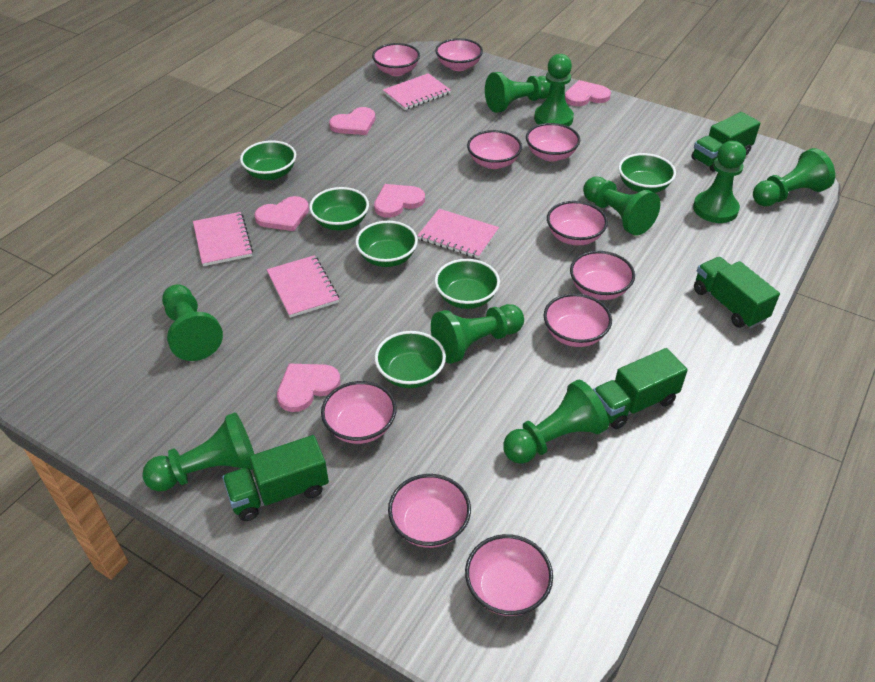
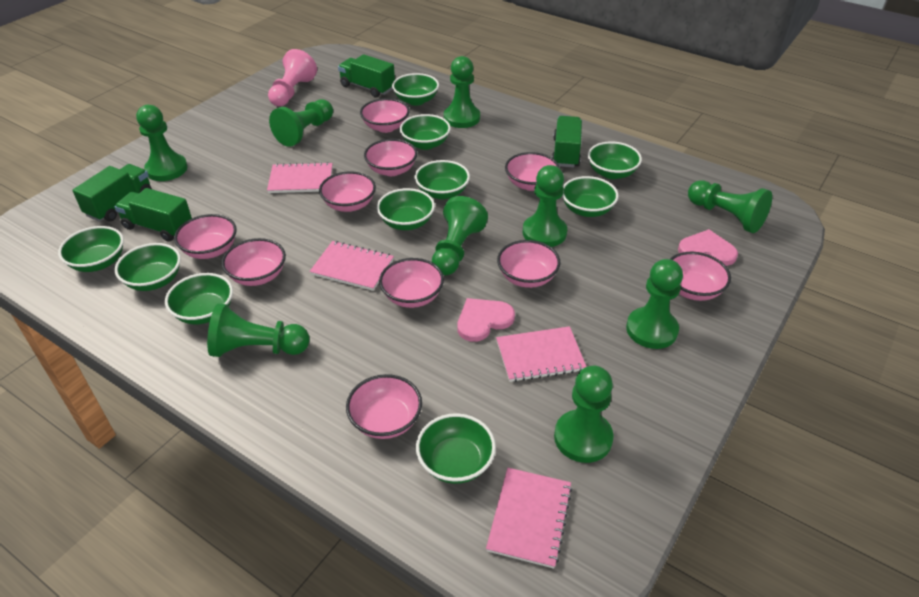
green bowl: [240,140,296,180] [309,187,369,230] [356,221,418,267] [375,331,446,388] [435,259,500,309] [619,153,676,193] = 6 -> [58,226,124,272] [115,243,181,291] [165,273,233,324] [377,188,435,230] [392,73,439,106] [400,114,451,150] [414,160,470,199] [416,413,496,484] [562,176,619,217] [588,141,642,179] = 10
pink heart: [254,196,309,231] [277,363,340,412] [329,107,375,135] [374,184,425,218] [565,80,611,106] = 5 -> [457,298,515,342] [678,229,738,266] = 2
pink pawn: none = 0 -> [268,49,317,106] = 1

